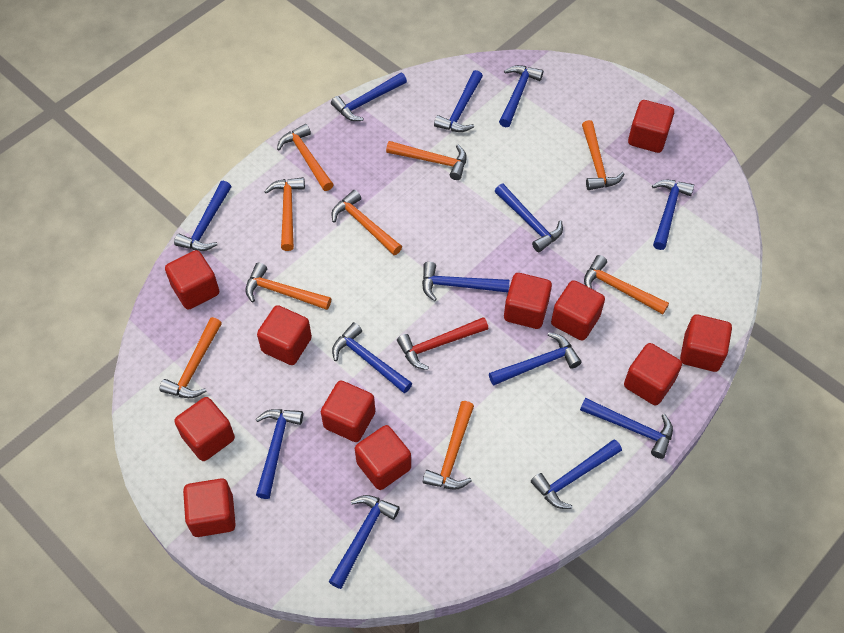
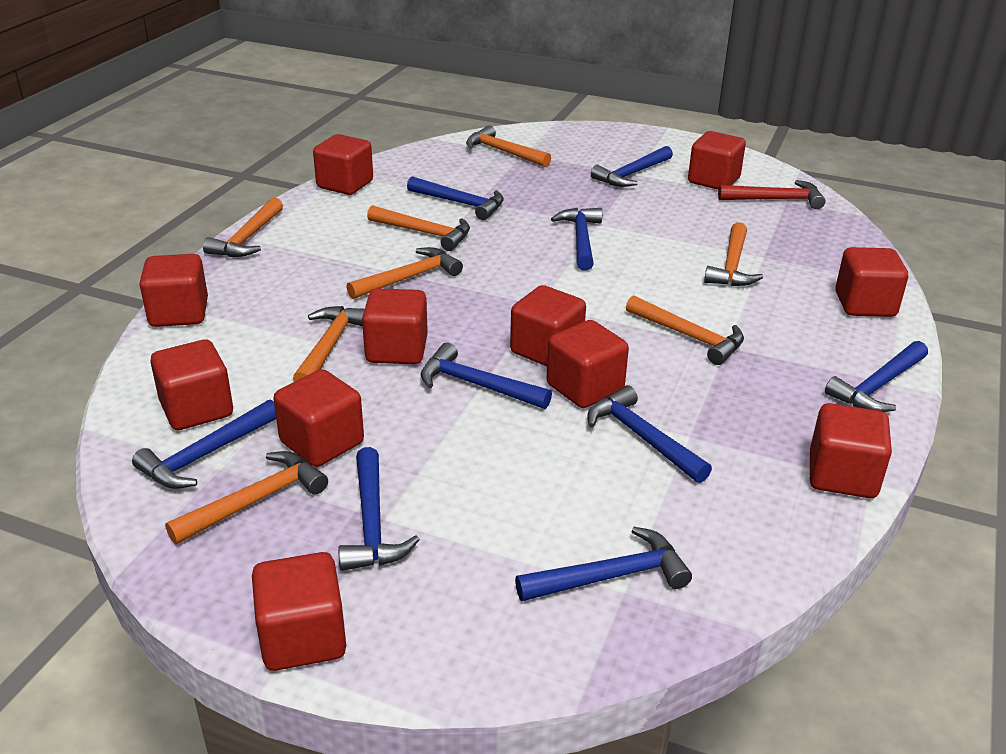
blue hammer: [174,181,231,251] [256,409,303,499] [329,495,400,589] [331,73,407,121] [332,322,412,393] [422,262,509,301] [434,70,483,132] [489,333,582,386] [495,184,563,252] [499,65,543,127] [531,439,622,509] [580,398,673,459] [652,180,694,250] = 13 -> [132,399,276,489] [338,447,420,571] [407,176,504,220] [421,342,552,409] [515,527,692,601] [551,208,602,271] [587,385,712,483] [591,146,673,187] [825,341,928,412] = 9
orange hammer: [159,317,222,398] [245,263,331,310] [264,177,305,251] [277,124,334,191] [331,190,402,255] [386,141,467,180] [423,401,474,490] [582,120,624,190] [584,255,669,314] = 9 -> [165,451,328,544] [203,197,283,257] [293,306,365,382] [347,247,463,299] [367,205,470,251] [466,125,551,167] [626,295,744,365] [704,222,763,286] = 8

